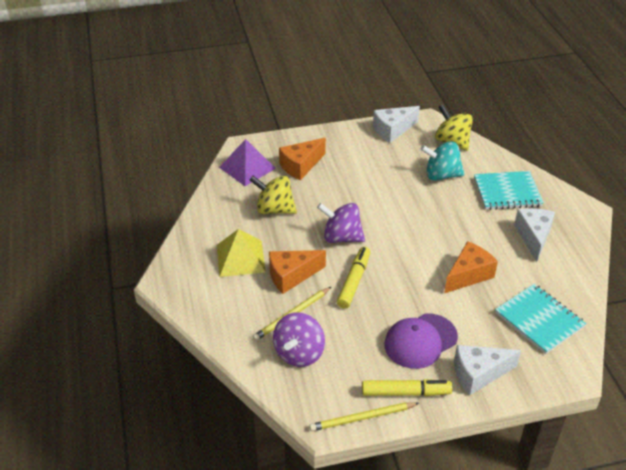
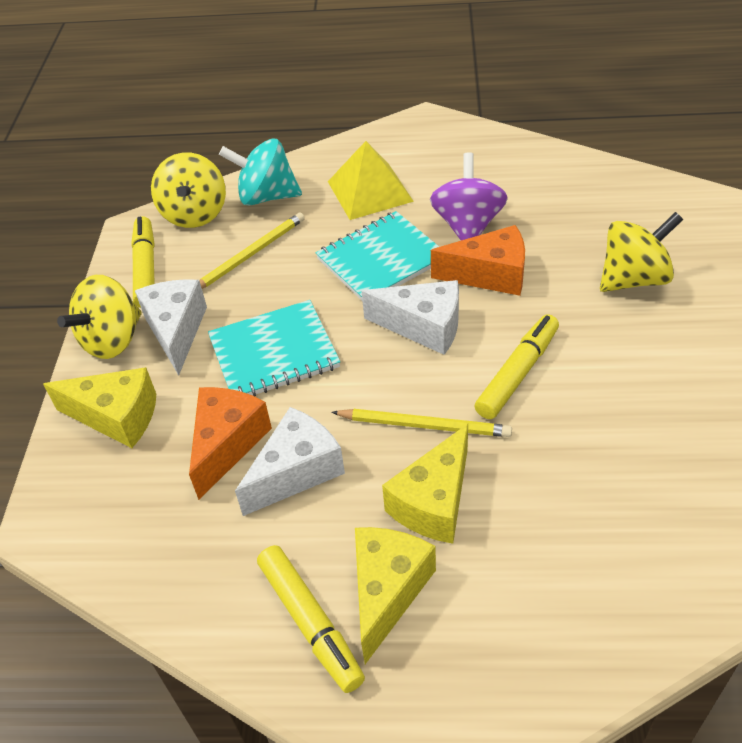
orange cheese: [269,250,326,294] [279,138,326,180] [444,241,498,293] = 3 -> [189,387,272,500] [431,225,525,296] = 2
purple cap: [384,313,458,369] = 1 -> none = 0
purple pyramid: [219,139,276,186] = 1 -> none = 0
purple spinning top: [273,312,325,367] [317,203,365,243] = 2 -> [430,152,508,240] = 1
yellow cheese: none = 0 -> [43,367,156,448] [355,527,436,664] [382,424,468,544] = 3
yellow marker: [337,247,371,309] [362,379,452,396] = 2 -> [131,216,155,308] [257,545,365,693] [475,314,559,419] = 3
yellow spinning top: [250,176,297,214] [435,104,473,151] = 2 -> [57,275,142,359] [151,152,226,228] [600,212,683,292] = 3

